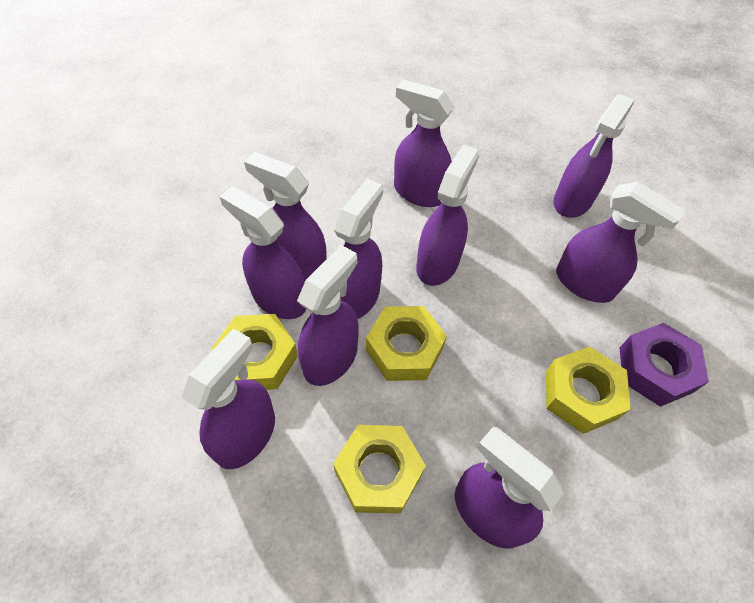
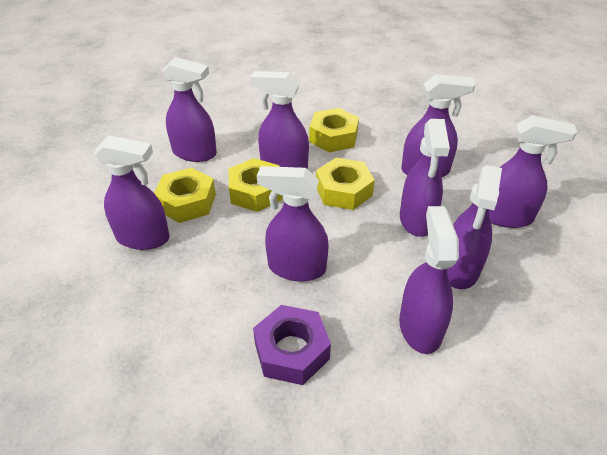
purple spray bottle: [181,328,275,469] [219,187,306,319] [244,152,327,281] [297,245,359,386] [334,179,383,319] [394,80,454,207] [416,144,479,286] [455,427,564,549] [553,94,634,218] [556,182,686,303] = 10 -> [94,135,170,250] [162,57,217,162] [251,71,309,169] [257,166,328,282] [399,206,459,354] [400,119,450,237] [401,74,476,178] [447,165,502,289] [489,115,577,228] = 9

